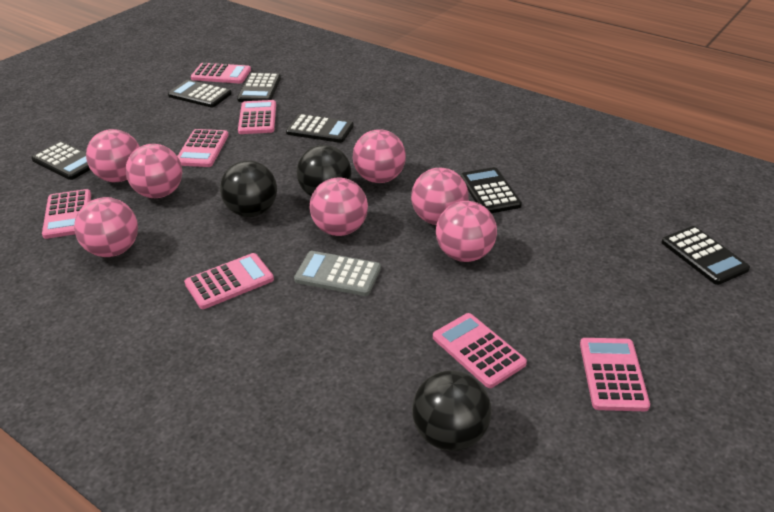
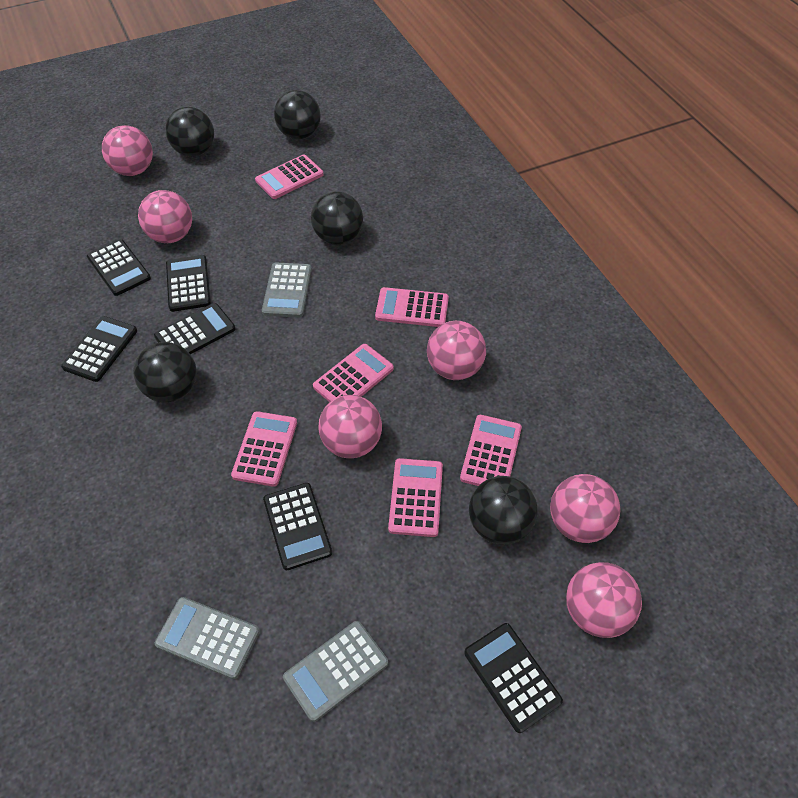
black ball: [220,161,277,217] [297,145,352,196] [412,370,491,451] = 3 -> [133,342,197,403] [165,107,214,157] [274,90,321,139] [311,191,363,245] [469,476,538,545] = 5
grey calculator: [294,251,381,296] = 1 -> [155,597,260,679] [262,263,312,318] [283,621,388,722] = 3
pink ball: [74,197,138,257] [86,129,140,182] [125,144,182,198] [310,178,368,236] [353,129,406,183] [411,168,469,225] [436,201,497,262] = 7 -> [102,125,153,176] [138,190,192,243] [318,395,382,458] [427,321,486,380] [550,474,621,543] [566,562,642,638] = 6
pink calculator: [42,189,91,239] [177,129,229,167] [184,253,274,309] [191,63,251,83] [238,100,276,134] [433,313,527,388] [580,338,650,411] = 7 -> [231,411,297,487] [255,155,324,199] [313,344,394,402] [375,287,449,327] [388,458,443,537] [460,415,522,486] = 6

